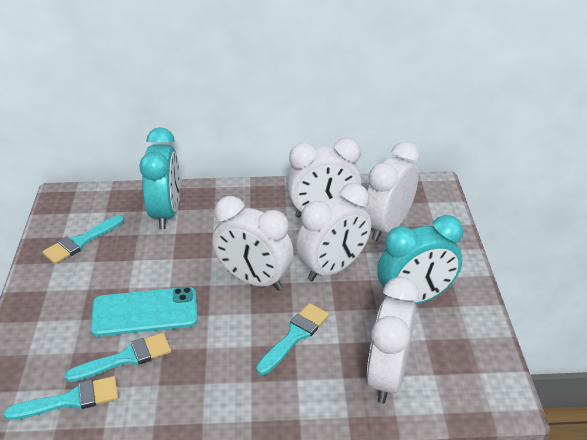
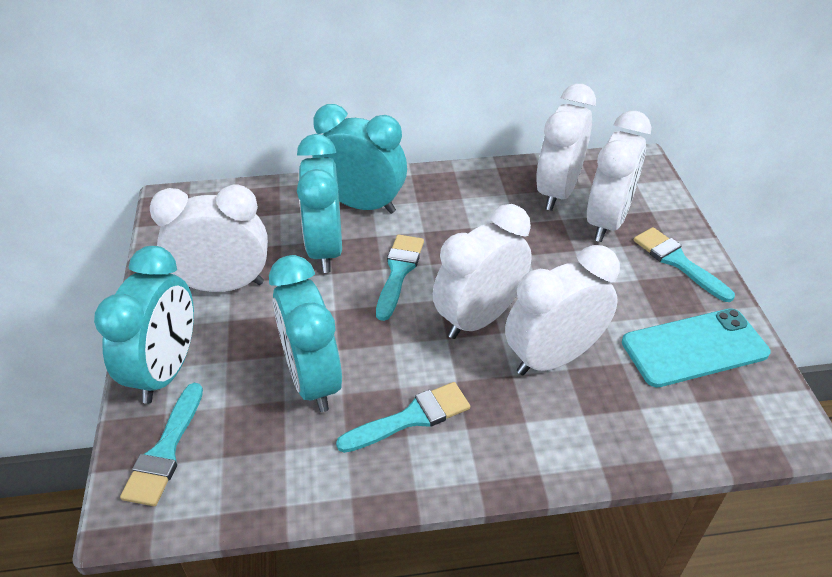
turquoise clock: [140,127,180,229] [377,215,463,304] = 2 -> [94,246,194,404] [269,255,342,412] [297,134,342,273] [312,104,407,214] = 4

